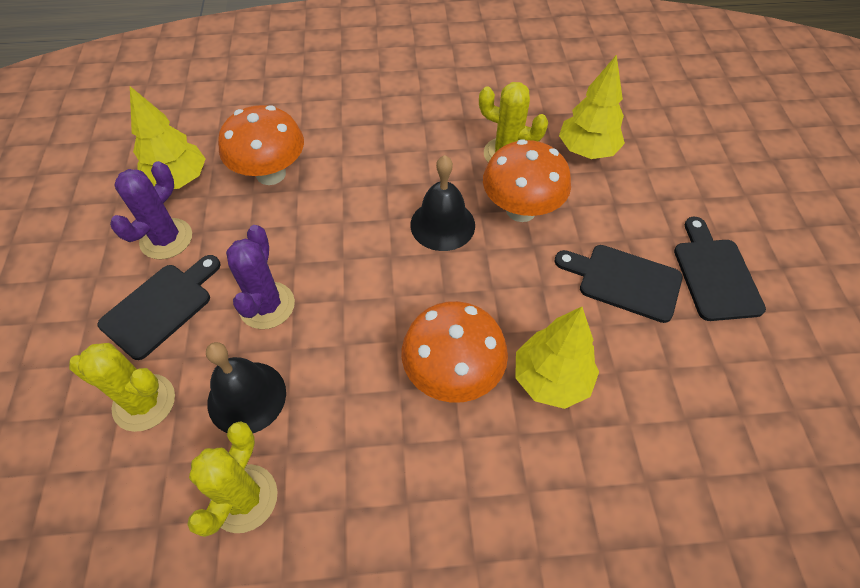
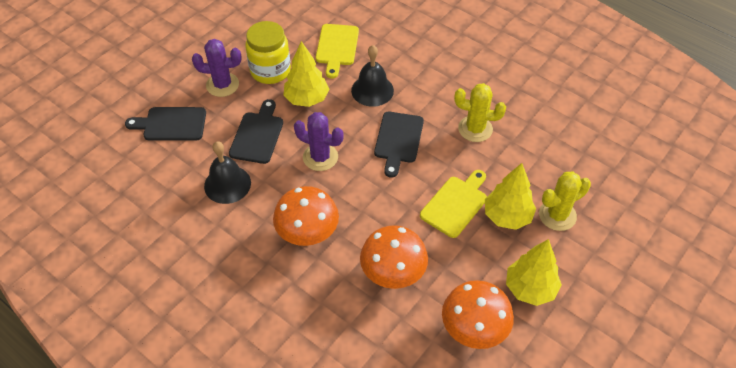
yellow cactus: [69,343,175,432] [187,421,278,537] [479,82,548,163] = 3 -> [454,83,506,142] [539,171,591,231] = 2
yellow cutting board: none = 0 -> [316,24,359,79] [420,170,487,238] = 2
yellow jar: none = 0 -> [245,21,291,84] = 1

